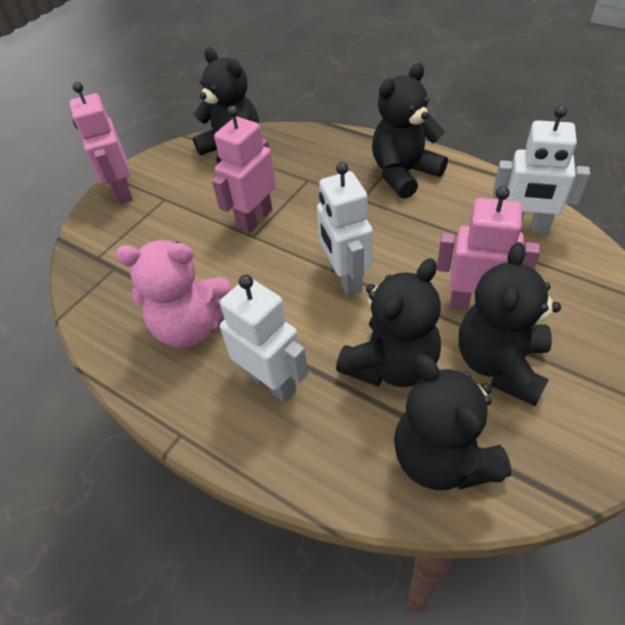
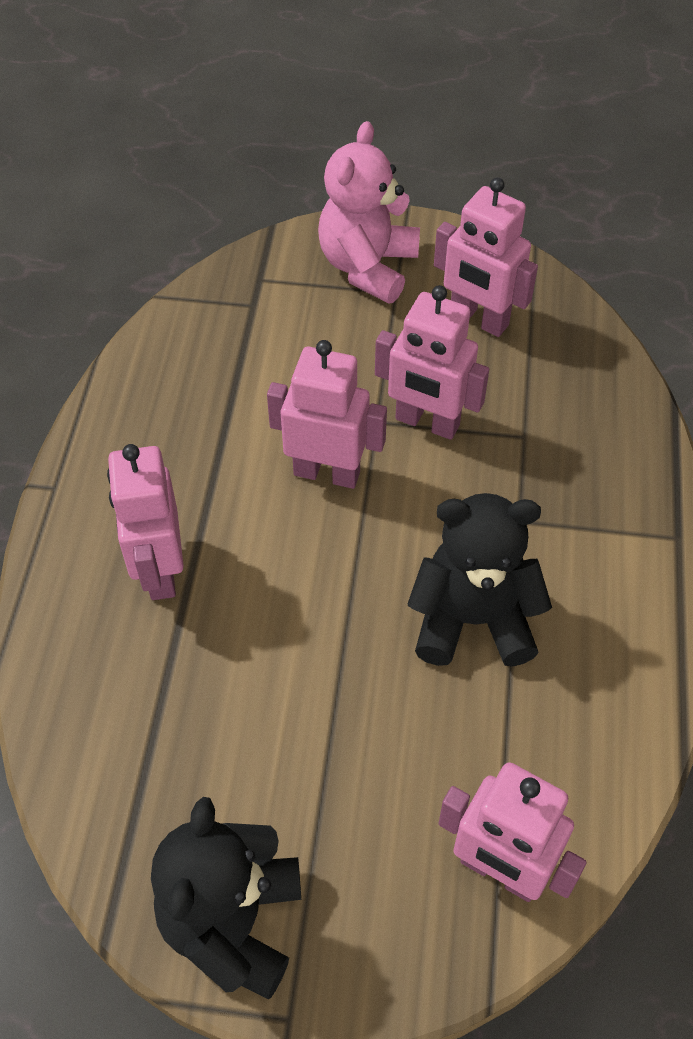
black teddy bear: [193,48,259,164] [336,258,441,387] [372,63,448,199] [394,354,512,490] [459,242,561,406] = 5 -> [151,797,301,999] [408,493,552,666] = 2
pink robot: [69,82,133,204] [212,106,276,234] [437,186,540,310] = 3 -> [107,444,184,600] [267,340,387,489] [375,285,489,440] [434,177,538,337] [438,762,586,902] = 5
white robot: [220,275,308,402] [317,162,373,296] [493,106,590,234] = 3 -> none = 0

